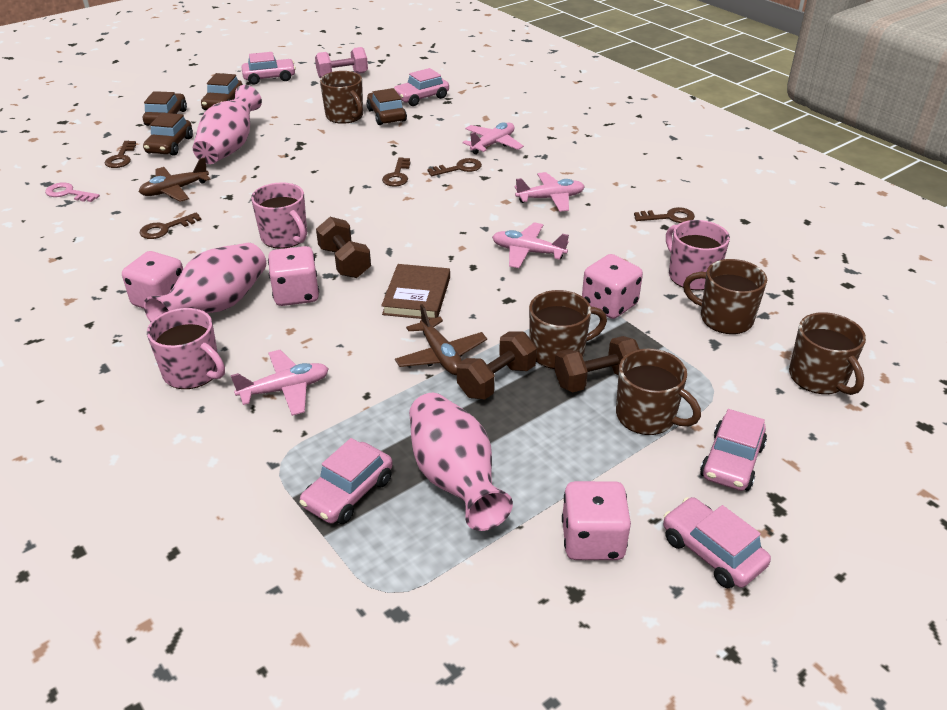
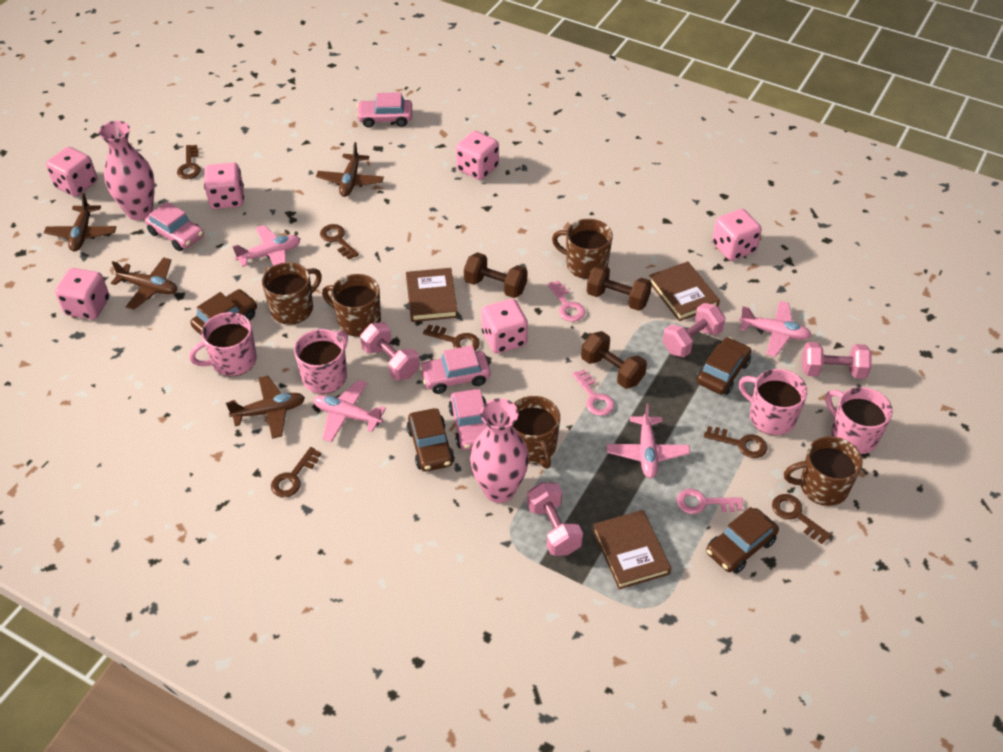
brown book: [381,264,450,320] = 1 -> [406,268,458,322] [593,510,671,590] [649,261,720,321] = 3
brown key: [105,141,136,168] [139,212,201,239] [382,157,410,187] [427,158,482,176] [634,207,695,223] = 5 -> [177,145,201,179] [271,447,321,497] [320,224,359,260] [423,325,480,351] [704,426,767,458] [772,494,832,544] = 6
brown plane: [139,157,211,202] [395,304,487,375] = 2 -> [44,193,116,252] [111,257,177,310] [226,376,305,439] [316,142,384,197] = 4
pink car: [241,52,296,84] [299,438,393,524] [394,68,449,106] [663,497,771,589] [700,409,767,491] = 5 -> [145,202,204,251] [356,92,412,128] [419,345,491,394] [448,389,487,450] = 4
pink dice: [122,251,183,309] [268,246,319,306] [562,481,631,560] [582,254,643,319] = 4 -> [46,147,98,197] [55,268,109,320] [204,163,244,209] [456,131,499,180] [482,299,528,354] [712,209,762,261] = 6
pink dumbbell: [315,47,368,78] = 1 -> [360,322,420,380] [527,482,583,556] [663,303,725,357] [802,342,872,379] = 4
pink key: [45,182,100,202] = 1 -> [548,280,585,322] [572,369,614,416] [677,489,743,514] = 3
pink mug: [147,308,225,389] [251,182,307,249] [666,220,730,291] = 3 -> [189,312,257,376] [294,329,348,394] [739,369,807,435] [825,387,893,454] = 4
pink vase: [144,243,266,322] [193,85,262,164] [409,393,513,531] = 3 -> [99,121,155,220] [470,398,529,503] = 2

